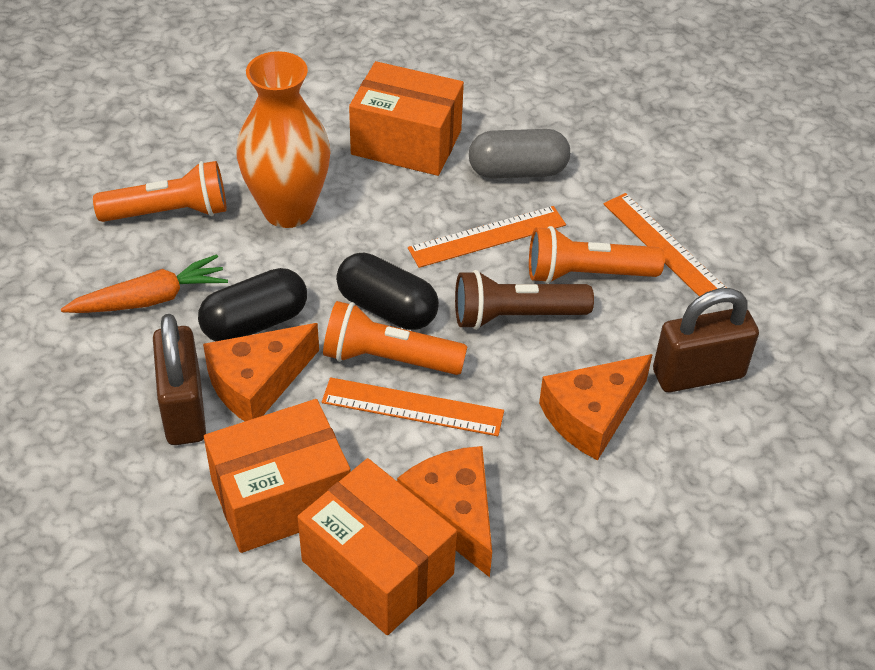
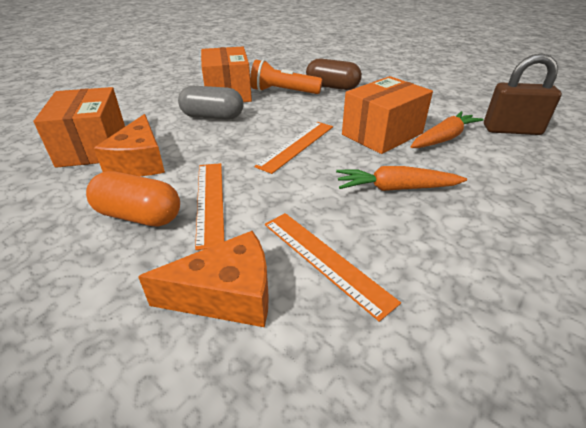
black capsule: [198,268,307,341] [336,253,439,330] = 2 -> none = 0
brown capsule: none = 0 -> [306,58,362,90] = 1
brown flashlight: [455,270,594,330] = 1 -> none = 0
brown padlock: [153,314,206,445] [653,288,759,392] = 2 -> [484,54,562,135] = 1
orange capsule: none = 0 -> [86,171,180,227] = 1
orange carrot: [61,254,228,313] = 1 -> [336,166,467,191] [411,111,484,148] = 2
orange cheese: [203,323,319,421] [397,446,492,577] [539,354,653,460] = 3 -> [94,114,165,176] [138,231,269,327] = 2
orange flashlight: [93,161,227,222] [323,301,467,375] [529,226,664,284] = 3 -> [250,60,322,94] = 1
orange vase: [236,51,330,228] = 1 -> none = 0

